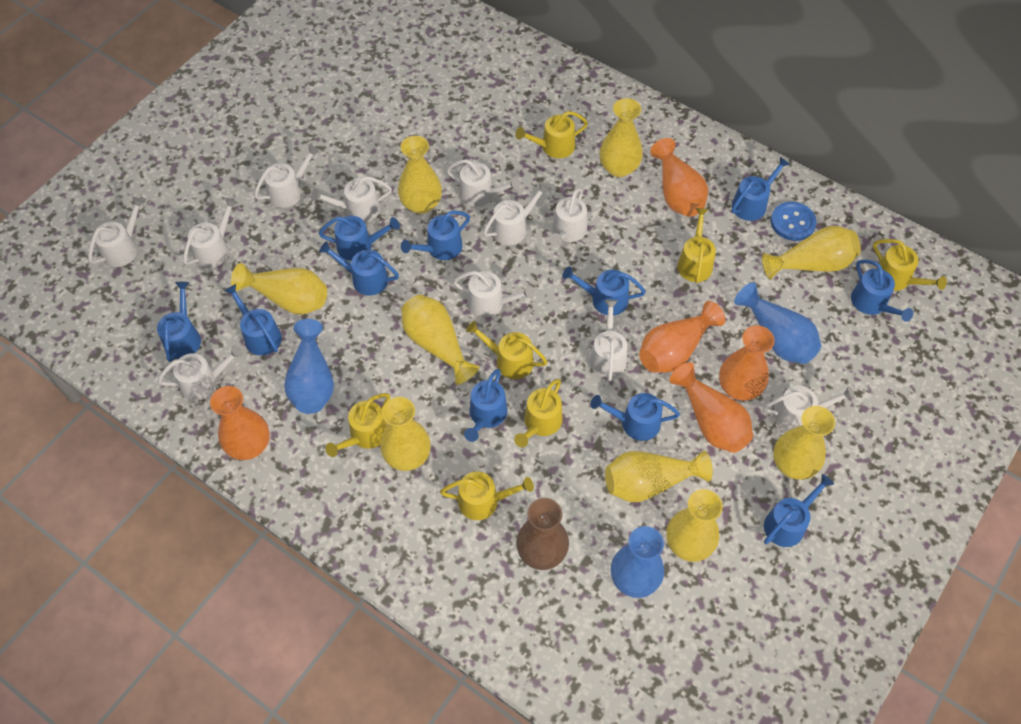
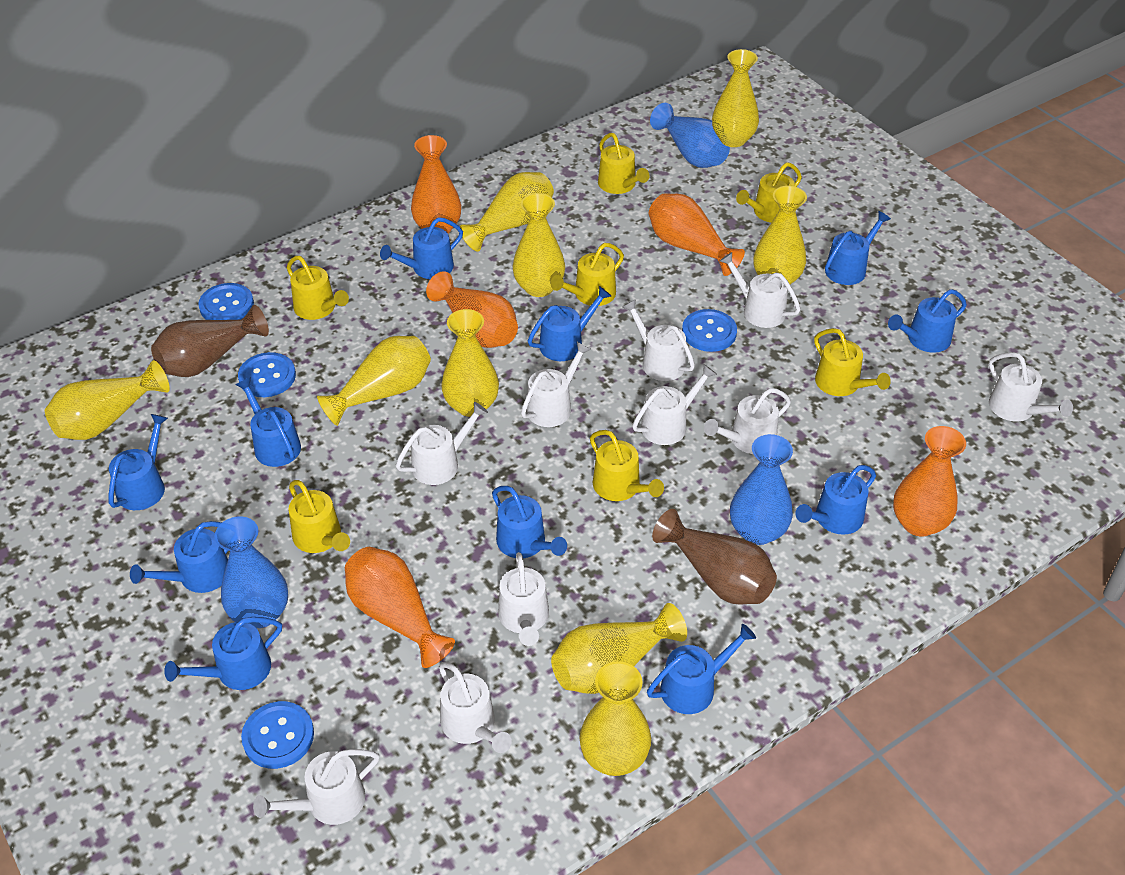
blue button: [771,202,817,241] = 1 -> [198,283,254,320] [238,352,296,397] [241,701,314,769] [682,309,737,352] = 4
brown vase: [516,498,569,570] = 1 -> [151,305,269,377] [652,509,777,605] = 2
white watering can: [88,197,145,267] [157,345,243,401] [183,198,238,268] [254,144,319,208] [311,176,392,222] [447,159,521,207] [453,271,535,317] [483,182,550,245] [549,188,587,246] [589,300,628,381] [764,386,855,431] = 11 -> [253,749,380,825] [396,402,488,485] [439,662,512,753] [498,552,549,646] [521,342,591,427] [623,299,695,381] [632,364,717,445] [704,388,791,454] [720,252,801,328] [989,352,1073,422] = 10

